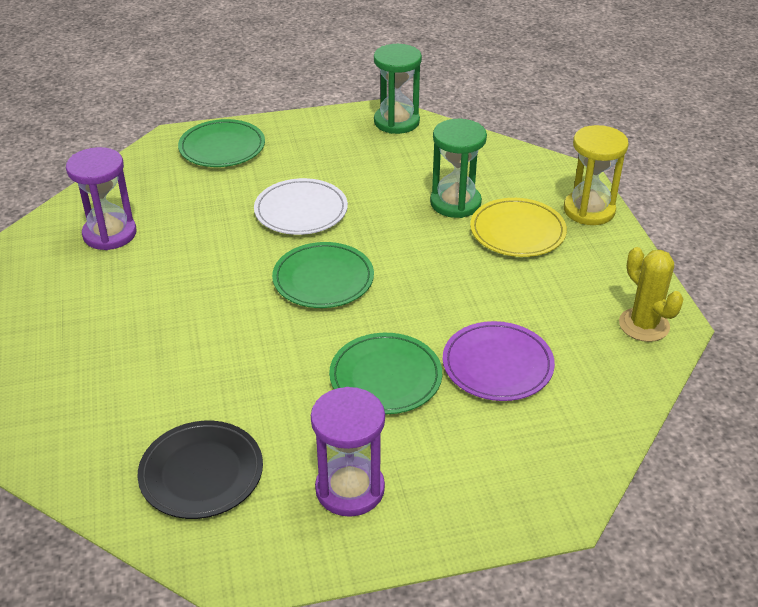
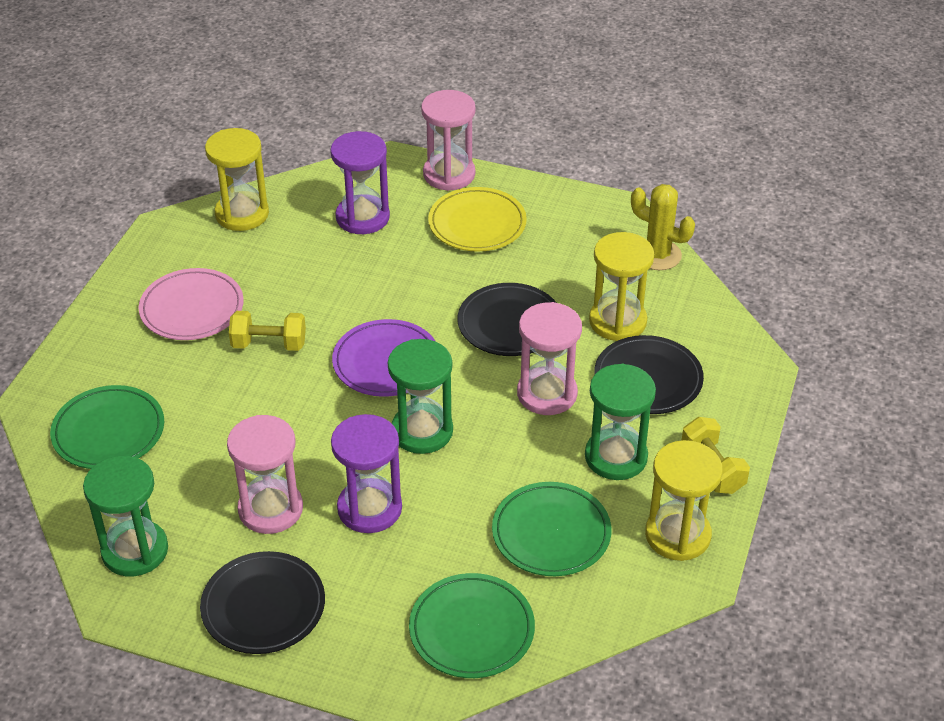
black plate: [138,421,263,519] = 1 -> [200,551,325,654] [458,283,556,356] [594,335,704,414] = 3
green hourglass: [374,44,422,134] [430,119,487,218] = 2 -> [83,456,168,576] [388,339,453,454] [585,364,656,480] = 3
pink hourglass: none = 0 -> [227,415,303,534] [421,90,476,191] [517,302,582,415] = 3
pink plate: none = 0 -> [139,268,244,340] = 1
white plate: [254,178,348,235] = 1 -> none = 0
yellow dumbbell: none = 0 -> [229,311,306,351] [681,417,750,494] = 2
yellow hourglass: [564,125,629,225] = 1 -> [205,128,269,231] [589,232,654,341] [645,440,723,561] = 3

